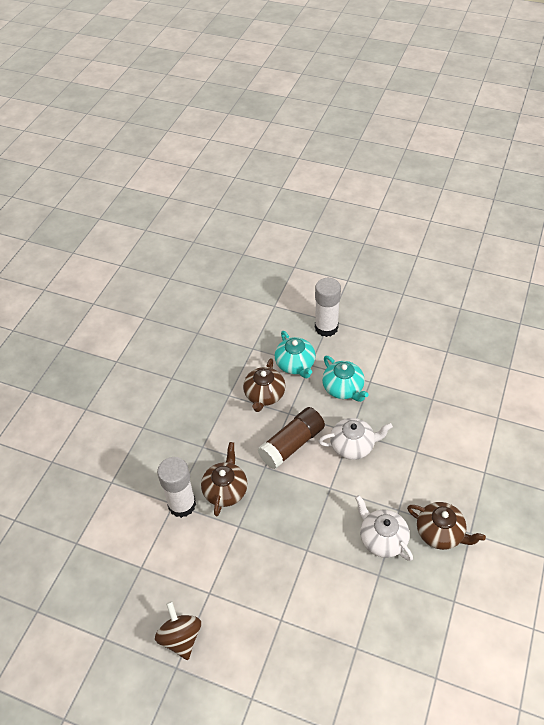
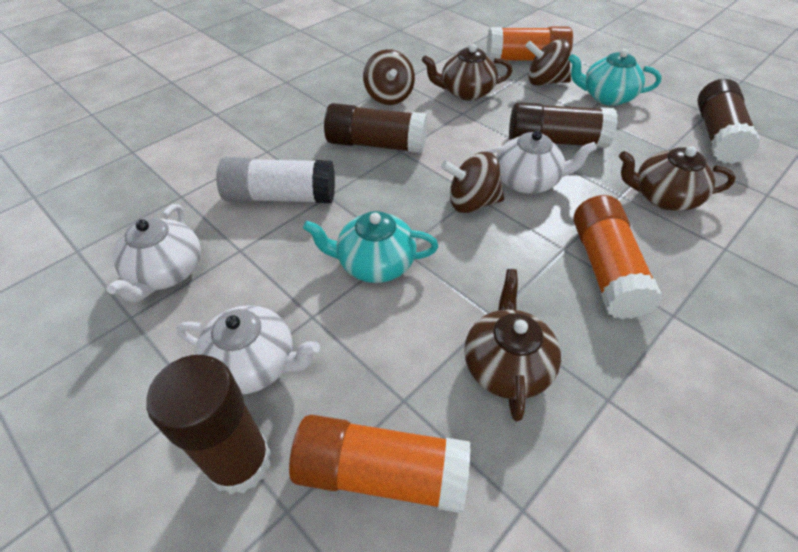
brown glue stick: [258,407,325,469] = 1 -> [146,355,271,495] [324,103,427,153] [509,102,618,148] [697,79,760,164] = 4
brown spinning top: [155,601,201,660] = 1 -> [363,49,415,105] [441,152,504,213] [525,39,571,86] = 3
orange glue stick: none = 0 -> [289,415,471,513] [486,27,573,61] [574,195,662,319] = 3
white glue stick: [157,457,196,518] [315,278,341,337] = 2 -> [216,157,335,203] = 1
white teapot: [319,418,393,460] [355,495,413,561] = 2 -> [106,204,201,302] [177,305,320,394] [484,130,597,194] = 3

